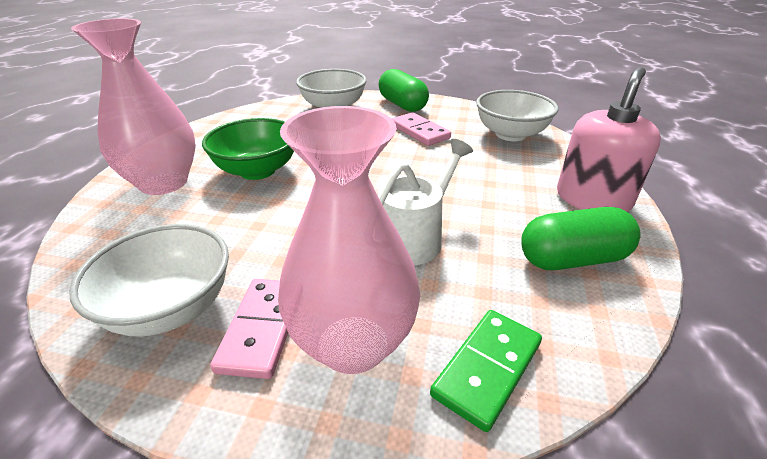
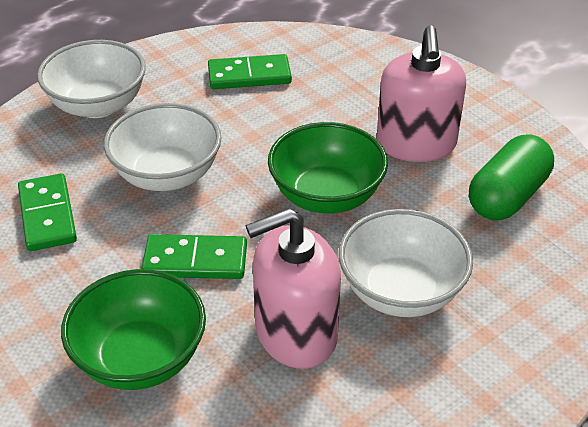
green bowl: [202,118,294,180] = 1 -> [61,269,206,390] [268,122,388,214] = 2
green capsule: [379,69,429,112] [521,207,640,270] = 2 -> [469,135,554,220] = 1
green domino: [430,310,542,432] = 1 -> [18,173,77,251] [141,234,247,279] [208,54,292,89] = 3
pink domino: [210,279,288,379] [392,112,451,146] = 2 -> none = 0
pink soap dispenser: [557,67,661,212] = 1 -> [246,208,341,369] [376,26,466,162] = 2
pink vase: [71,18,196,195] [278,106,420,374] = 2 -> none = 0
white watering can: [377,139,473,265] = 1 -> none = 0

